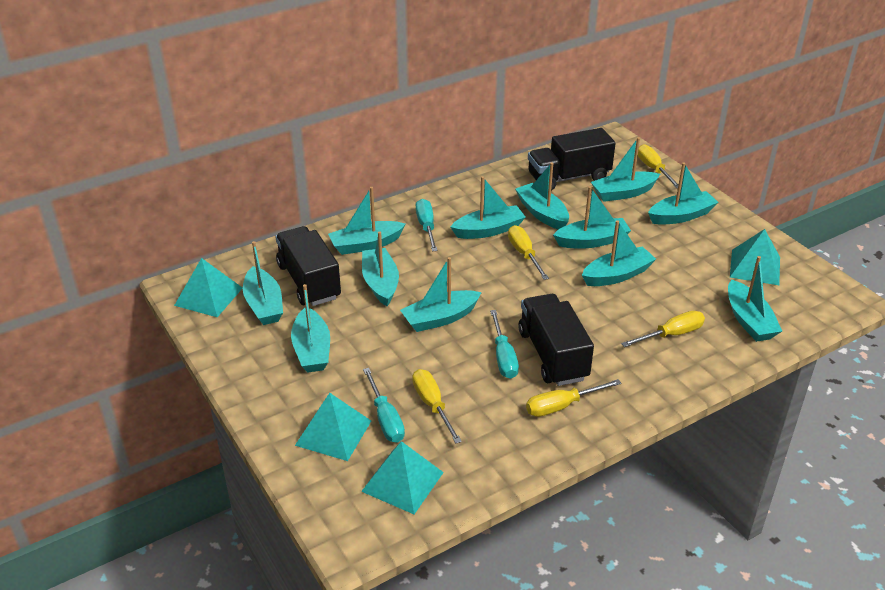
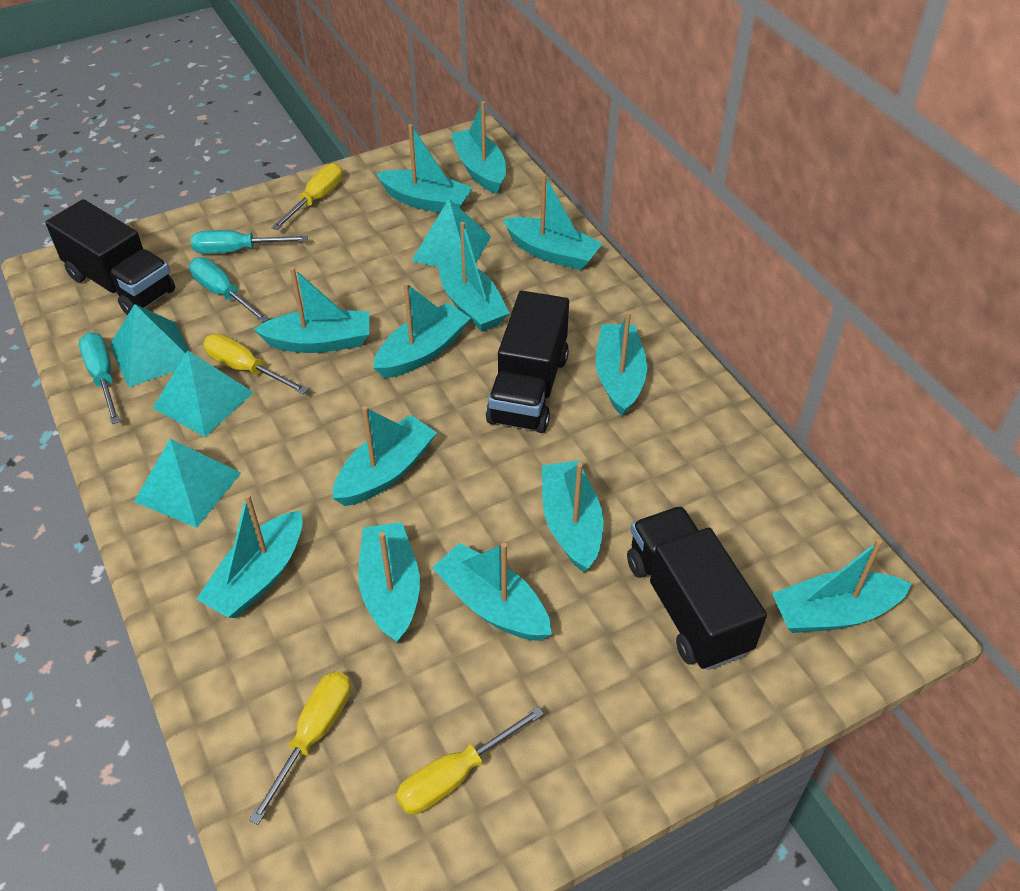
turquoise boat: [243,241,283,325] [291,284,330,372] [328,187,405,255] [362,231,399,306] [400,257,482,332] [451,176,525,239] [515,162,569,229] [553,186,631,249] [582,220,656,286] [591,137,660,202] [648,162,719,225] [728,256,782,342] = 12 -> [197,494,303,618] [254,267,369,353] [332,406,437,506] [358,522,420,643] [373,282,471,378] [376,124,473,213] [432,543,552,641] [439,222,510,332] [451,101,506,194] [503,174,603,270] [542,461,604,572] [596,311,647,416] [772,539,912,633] = 13
yellow screwdriver: [412,369,462,444] [508,225,549,280] [526,379,621,417] [621,311,705,347] [638,144,679,188] = 5 -> [203,334,308,394] [249,672,351,825] [272,163,343,230] [396,706,544,815] = 4

